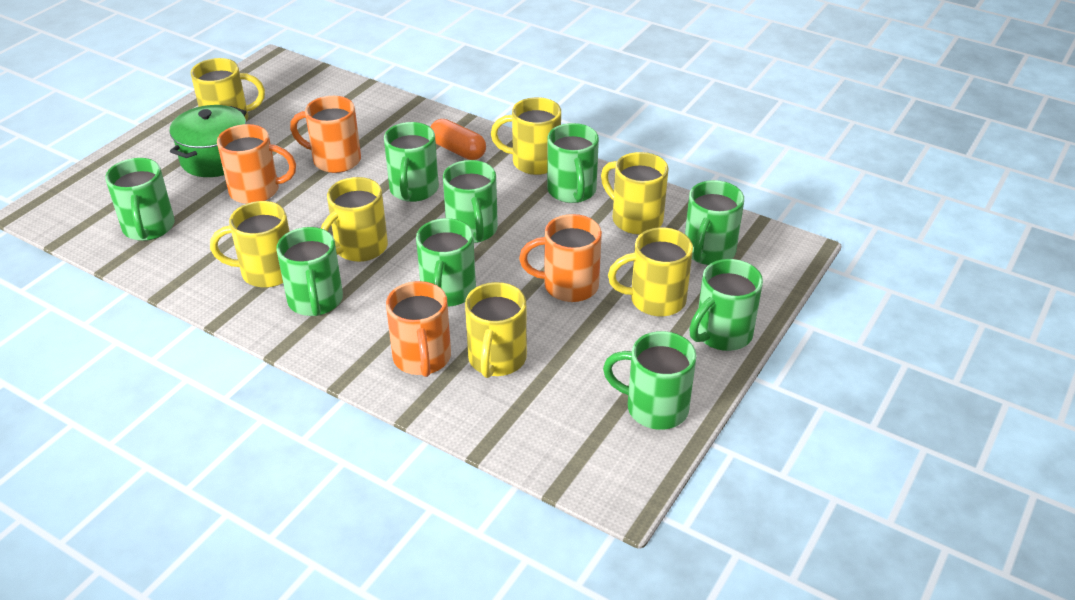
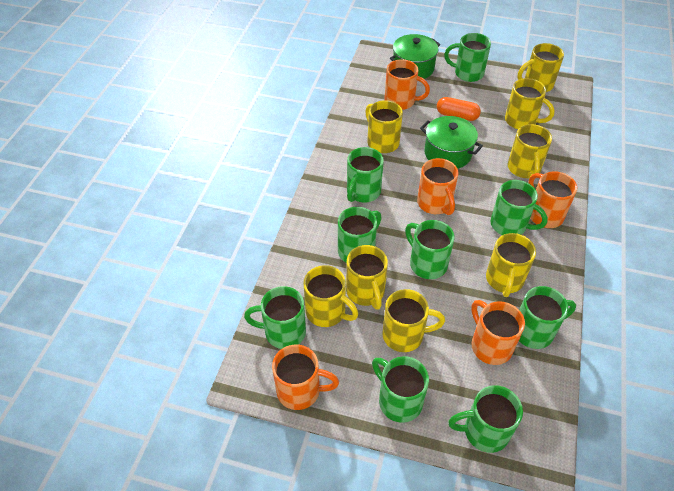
green pot: [170,105,247,177] = 1 -> [390,34,440,79] [420,116,483,169] = 2
orange mug: [217,124,296,204] [290,96,361,173] [386,281,451,377] [519,214,602,302] = 4 -> [272,345,339,410] [384,59,430,110] [417,158,459,215] [471,300,525,365] [529,171,577,228] = 5
yellow mug: [191,58,265,121] [210,201,290,288] [321,177,388,262] [465,282,527,378] [491,97,561,175] [601,152,669,235] [608,227,693,316] = 7 -> [304,265,358,327] [346,245,388,310] [365,100,403,153] [382,289,445,352] [486,233,536,297] [505,78,555,129] [508,124,552,178] [518,43,564,92] = 8

